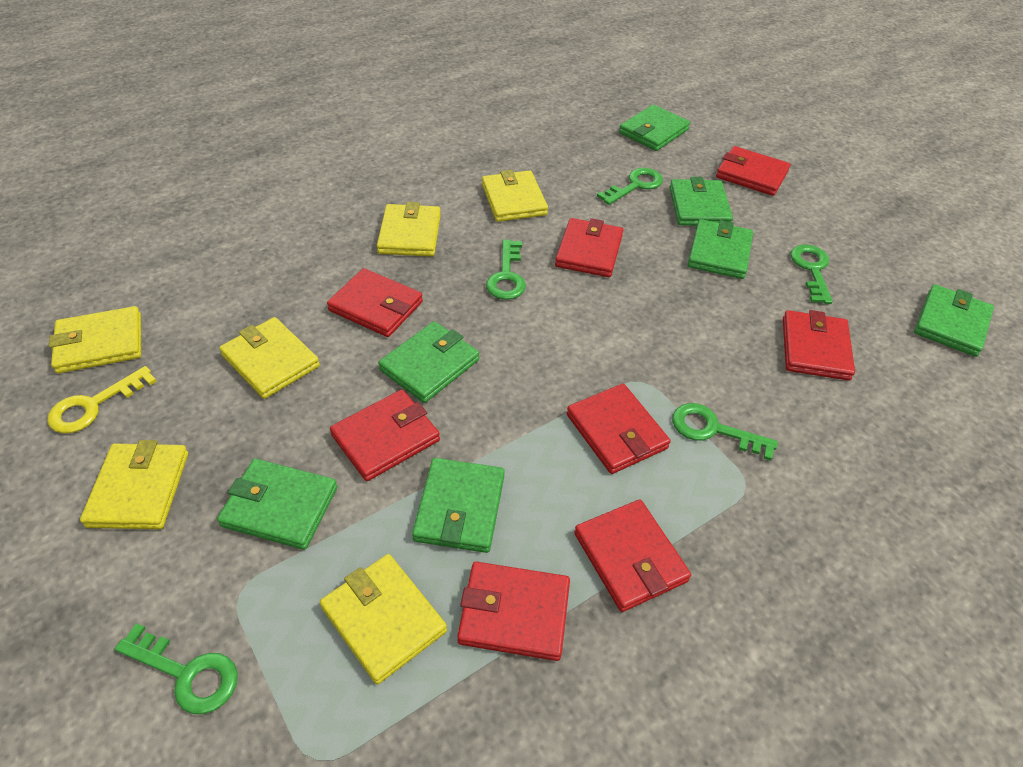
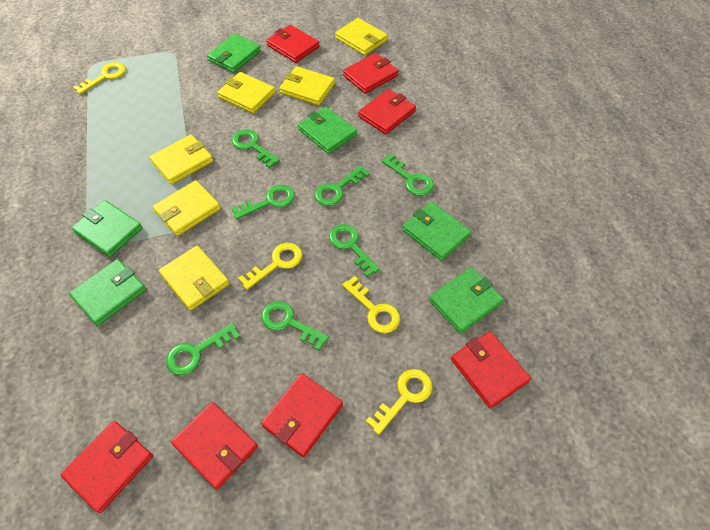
green key: [115,623,238,714] [486,240,526,300] [597,168,663,205] [672,403,778,461] [790,244,833,304] = 5 -> [166,323,240,375] [231,185,295,219] [232,130,280,168] [261,301,329,350] [315,165,370,206] [329,224,380,277] [382,154,434,196] = 7
green wallet: [217,459,337,550] [378,321,479,403] [412,458,505,553] [619,105,690,151] [670,177,733,226] [688,219,753,279] [914,284,994,357] = 7 -> [69,259,146,326] [72,200,143,257] [207,34,261,73] [298,106,357,154] [402,202,471,261] [429,267,504,334] = 6
red wallet: [327,268,423,337] [330,390,440,481] [457,562,570,661] [555,218,623,277] [567,384,671,474] [574,499,691,612] [716,146,790,196] [783,310,855,381] = 8 -> [61,421,153,513] [171,402,258,490] [261,373,343,457] [266,25,320,63] [343,53,398,94] [358,89,416,134] [451,331,531,408] = 7
yellow key: [47,366,157,434] = 1 -> [73,62,126,95] [238,243,303,290] [342,276,400,333] [366,369,433,435] = 4

